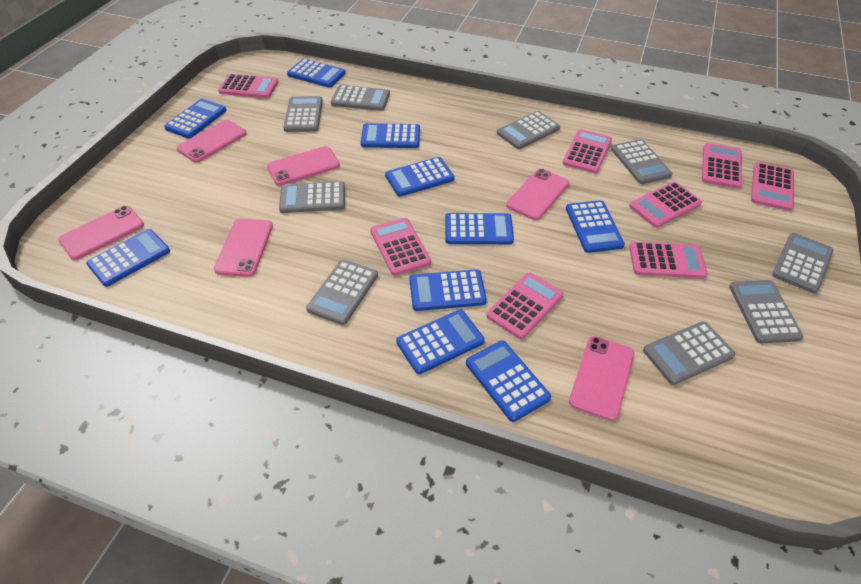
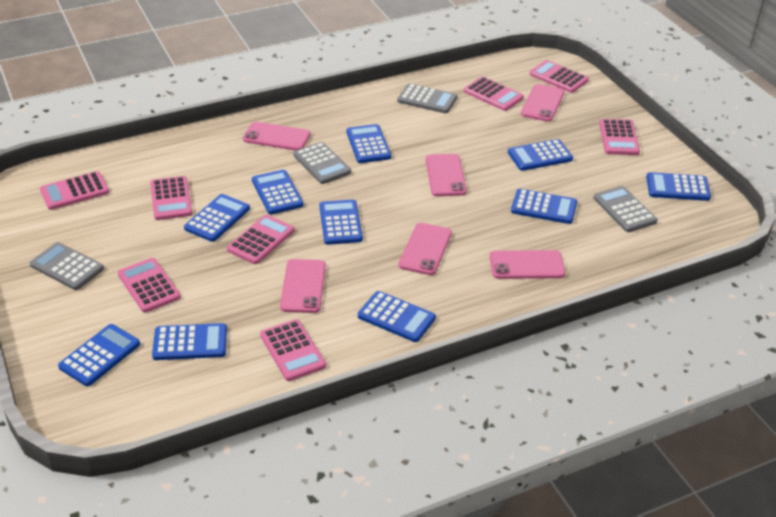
grey calculator: [279,181,345,213] [283,96,323,132] [306,260,378,325] [331,85,390,111] [497,111,560,149] [611,139,673,184] [643,321,735,385] [729,280,803,343] [772,233,834,294] = 9 -> [29,242,104,290] [293,142,351,184] [397,83,458,113] [594,186,658,232] = 4

